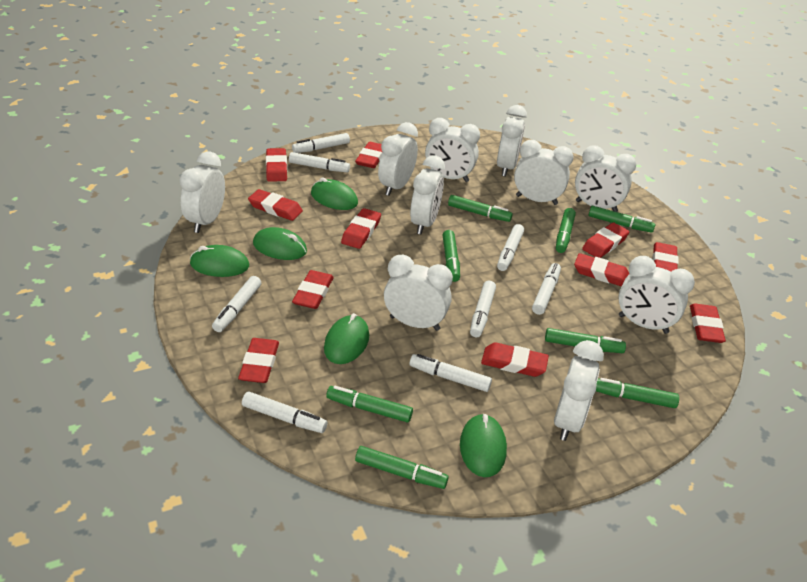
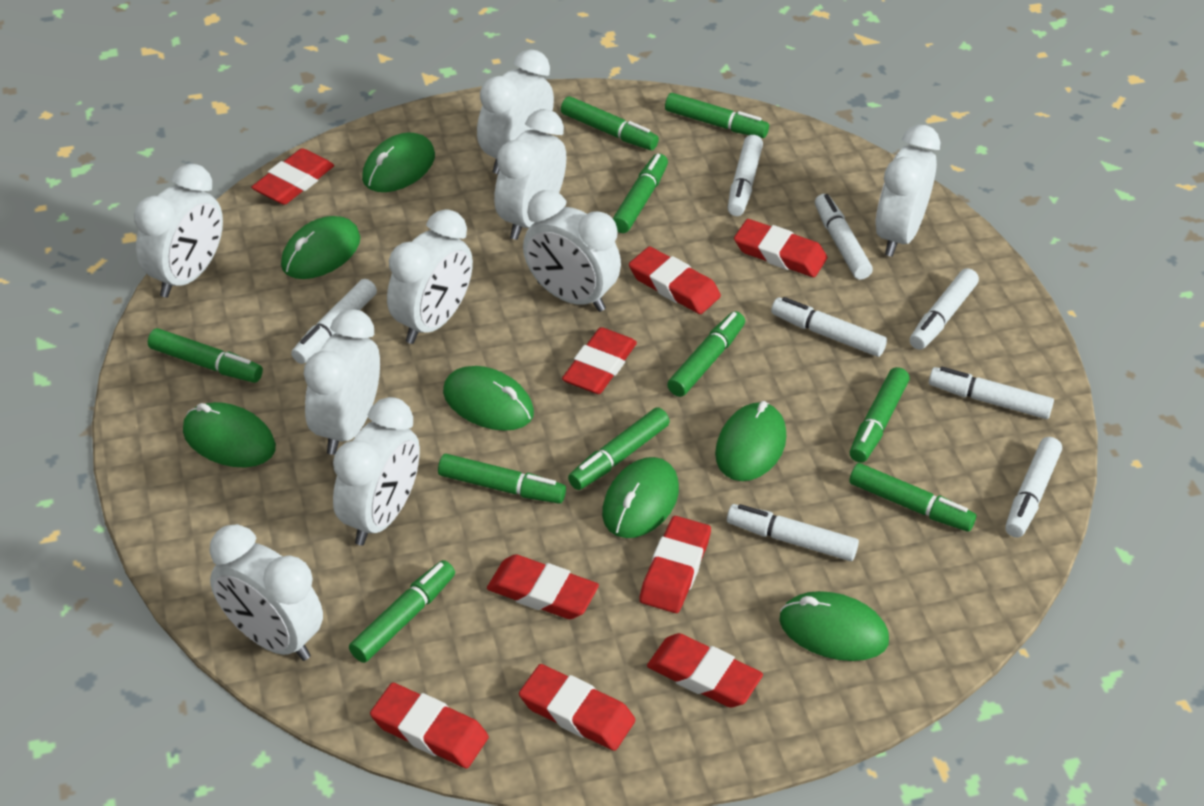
green marker: [326,386,413,423] [355,446,449,489] [443,230,460,282] [448,195,513,222] [545,328,626,353] [556,208,576,253] [589,206,655,233] [596,378,679,408] = 8 -> [148,328,263,383] [349,560,455,663] [438,454,566,504] [561,96,659,150] [568,407,670,490] [613,153,668,233] [665,93,769,138] [667,311,745,397] [849,463,976,532] [850,367,910,463] = 10
green mouse: [190,245,249,277] [253,227,307,260] [311,177,358,210] [324,313,369,364] [460,414,507,477] = 5 -> [183,402,276,468] [281,216,360,279] [362,133,435,192] [443,366,534,431] [602,457,679,538] [715,401,786,481] [779,591,889,661] = 7
red eraser: [238,338,279,383] [248,189,303,221] [266,148,287,182] [292,270,334,309] [341,208,381,249] [355,142,382,168] [481,342,549,377] [574,253,629,287] [582,223,629,258] [653,242,679,272] [690,304,726,343] = 11 -> [251,148,334,205] [370,683,489,769] [487,554,599,619] [519,664,635,751] [562,327,637,394] [629,246,721,314] [639,516,711,613] [647,633,763,708] [734,219,827,277] = 9
white clock: [179,152,225,233] [378,122,418,196] [384,255,453,331] [410,156,445,234] [425,118,480,182] [497,105,527,177] [514,140,574,205] [554,340,604,441] [575,145,636,212] [618,256,695,334] = 10 -> [134,163,223,298] [210,524,323,661] [304,309,380,455] [333,397,420,545] [387,209,473,344] [477,49,554,174] [494,109,566,240] [523,190,621,312] [876,125,940,257] = 9

